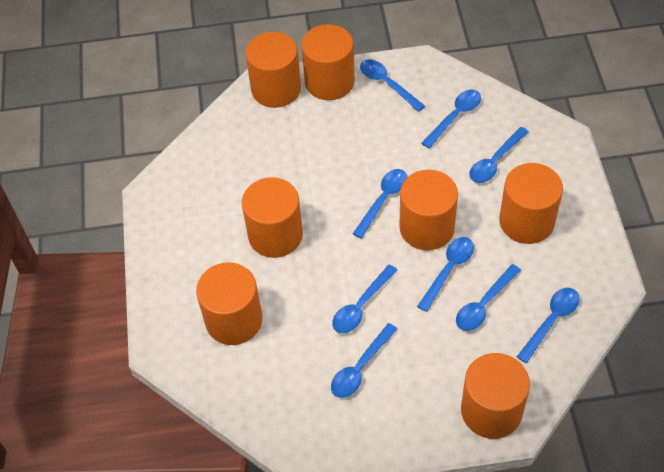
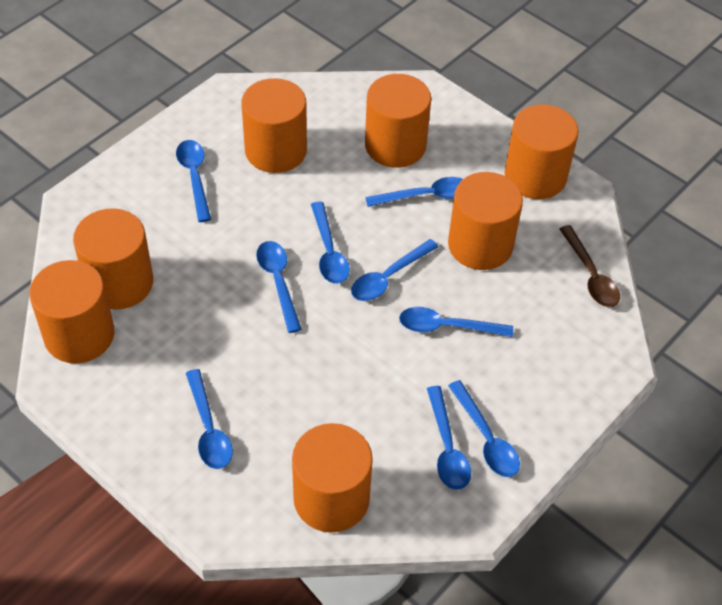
brown spoon: none = 0 -> [560,225,620,307] = 1

